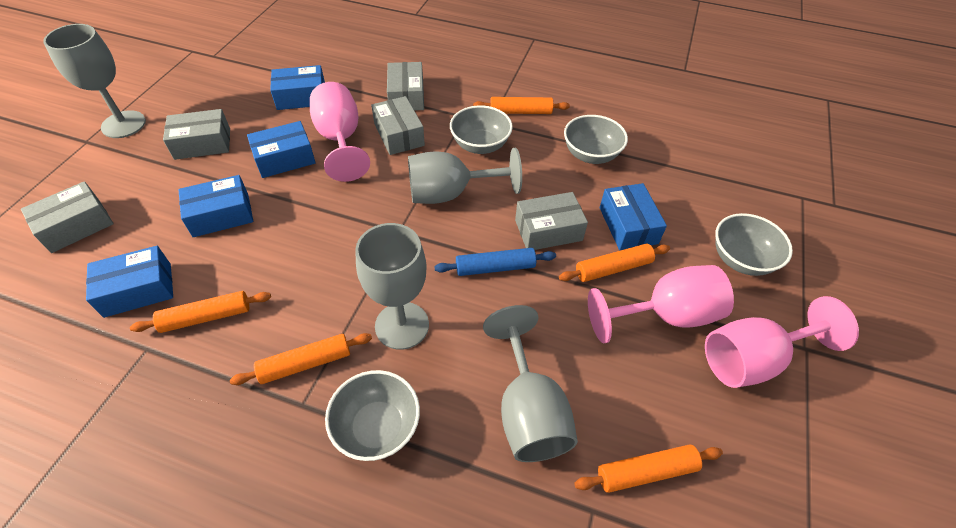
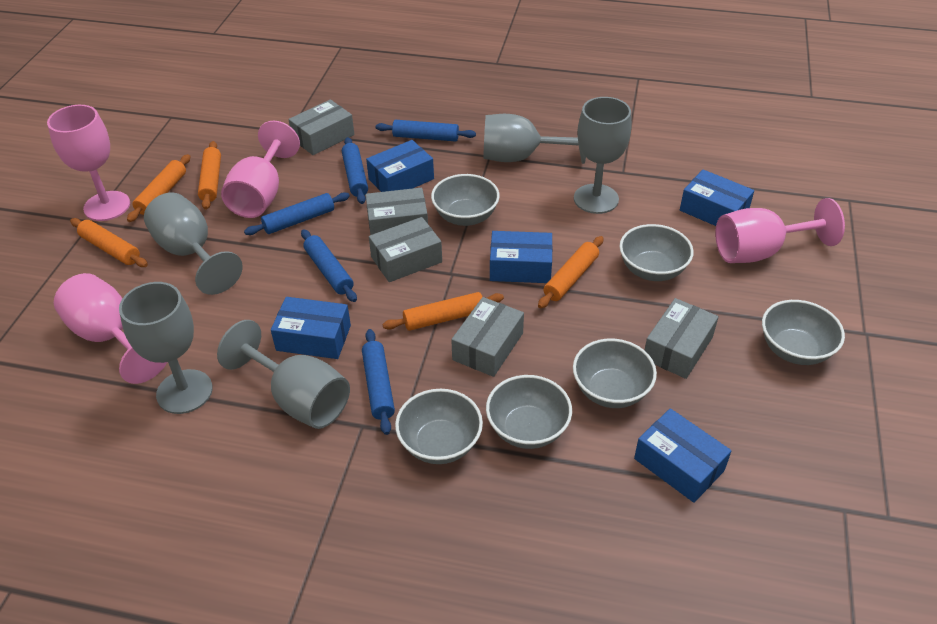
blue rolling pin: [434,248,556,276] = 1 -> [244,192,350,235] [301,229,357,302] [342,137,368,204] [362,329,395,435] [376,120,476,142] = 5
grey bowl: [325,370,420,461] [450,105,513,154] [564,115,628,164] [715,213,793,276] = 4 -> [395,389,483,464] [431,174,500,226] [486,375,572,449] [573,339,657,408] [619,224,694,281] [762,300,845,365] = 6
grey goblet: [43,24,146,138] [355,223,429,350] [408,148,522,204] [483,305,578,462] = 4 -> [119,282,213,414] [144,193,243,295] [217,320,350,429] [484,114,586,164] [574,97,631,214] = 5
pink goblet: [310,82,370,182] [588,265,734,343] [705,296,859,388] = 3 -> [47,105,130,221] [54,273,167,384] [221,121,300,218] [715,198,845,263] = 4

